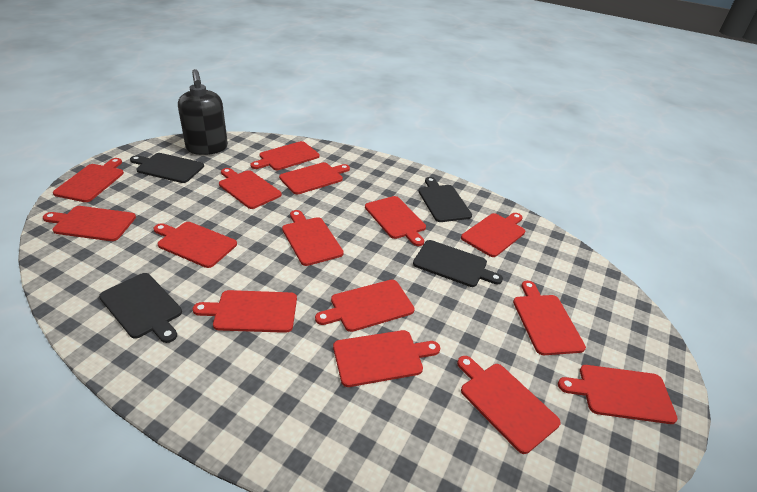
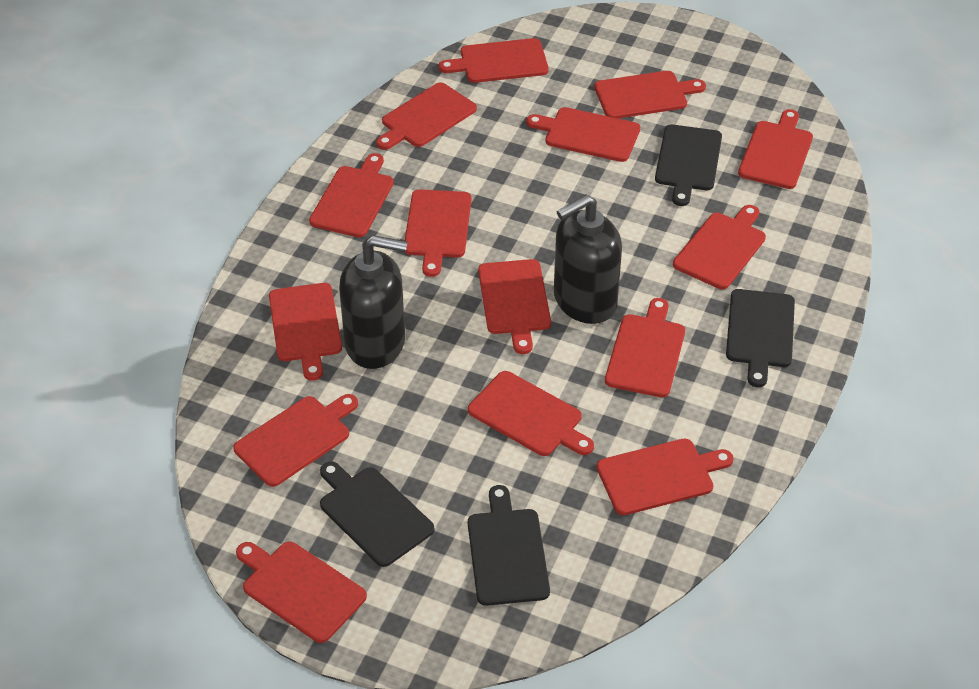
black soap dispenser: [178,69,228,155] = 1 -> [339,235,408,369] [554,195,622,324] = 2

